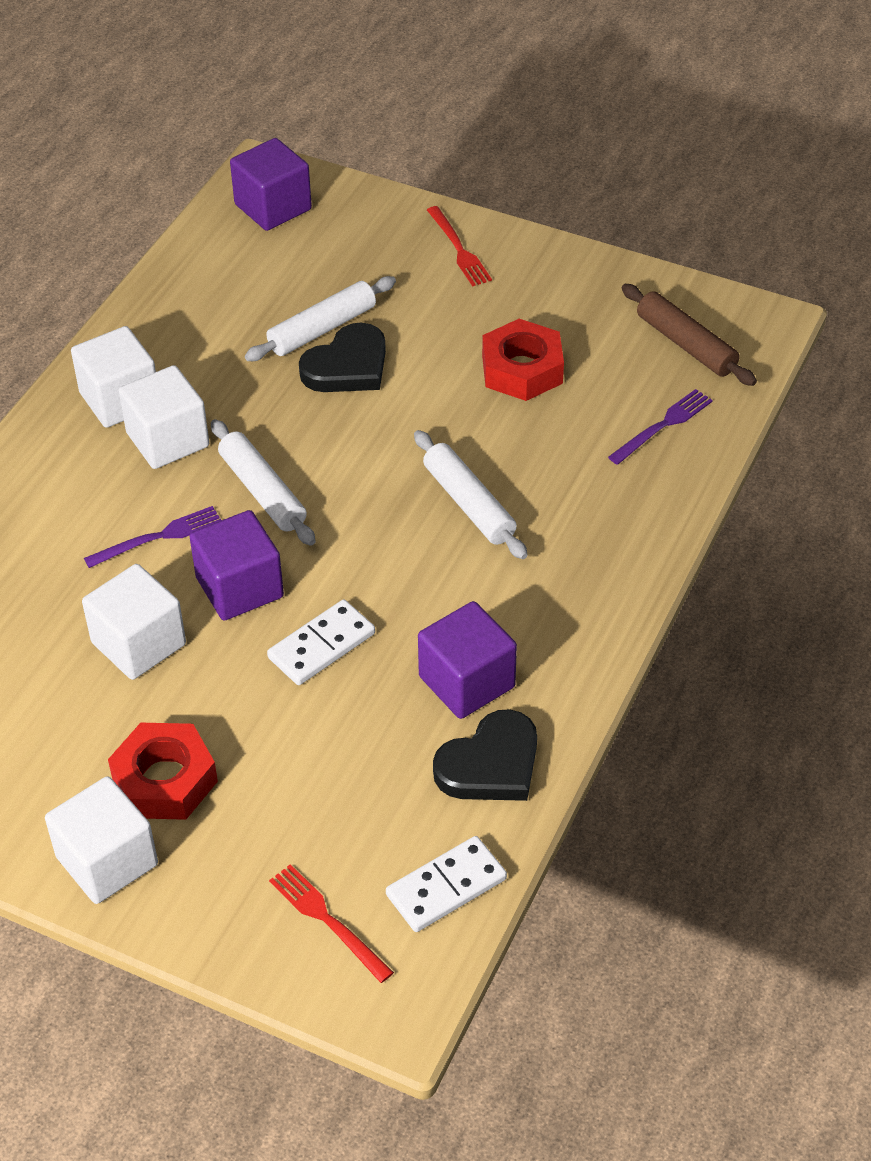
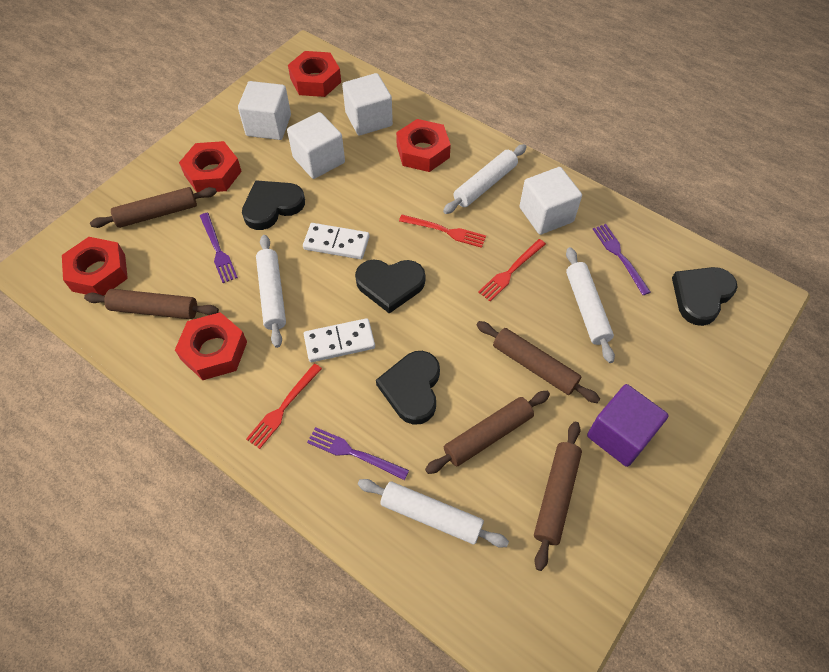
black heart: [299,323,386,392] [433,709,537,801] = 2 -> [242,180,305,230] [355,260,426,314] [376,351,440,425] [672,267,737,326] = 4
brown rolling pin: [622,284,757,386] = 1 -> [84,289,219,319] [90,187,217,228] [425,391,550,474] [477,321,600,403] [534,422,582,571] = 5
purple cube: [189,510,284,621] [230,138,312,231] [418,601,517,719] = 3 -> [587,384,669,467] = 1
purple fork: [84,506,221,568] [608,389,713,465] = 2 -> [200,213,238,283] [307,427,409,480] [593,224,651,295] = 3
red fork: [269,864,394,983] [427,206,492,286] = 2 -> [246,363,322,449] [399,215,486,248] [478,239,546,301] = 3
red nut: [108,723,218,820] [482,319,564,401] = 2 -> [62,237,128,296] [175,312,247,380] [179,141,242,192] [288,51,341,97] [396,119,451,172] = 5
white rolling pin: [211,419,316,546] [245,276,396,361] [414,430,528,559] = 3 -> [256,235,286,348] [358,479,509,548] [443,144,527,214] [566,247,615,363] = 4

